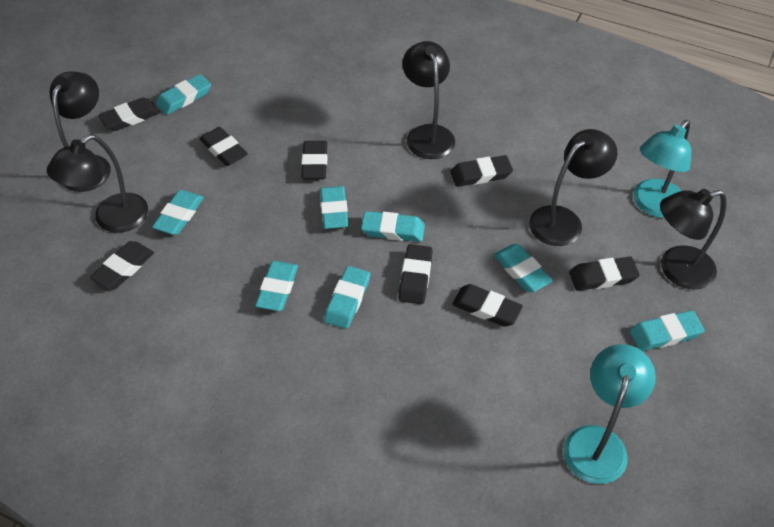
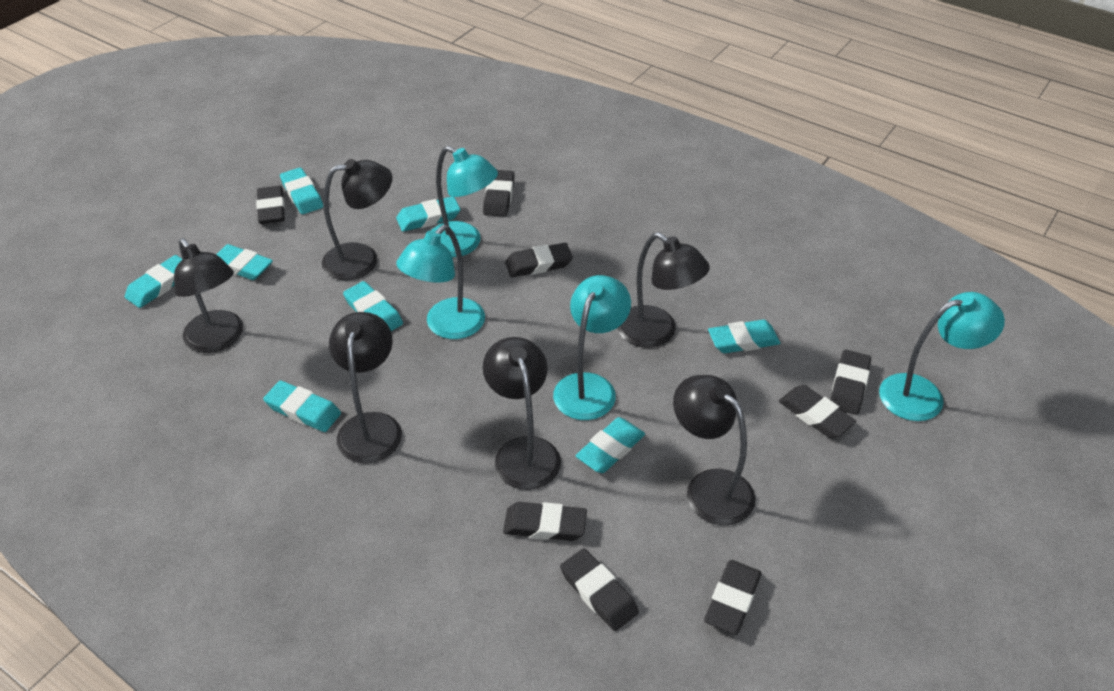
black lamp: [47,135,148,233] [49,71,111,192] [402,41,455,159] [529,129,618,246] [660,189,727,290] = 5 -> [174,238,243,353] [322,159,392,280] [329,312,402,463] [483,337,561,490] [617,233,710,348] [673,375,755,525] = 6
turquoise lamp: [564,344,656,484] [633,120,692,218] = 2 -> [396,225,485,339] [431,146,498,257] [553,275,631,420] [879,292,1005,421] = 4

